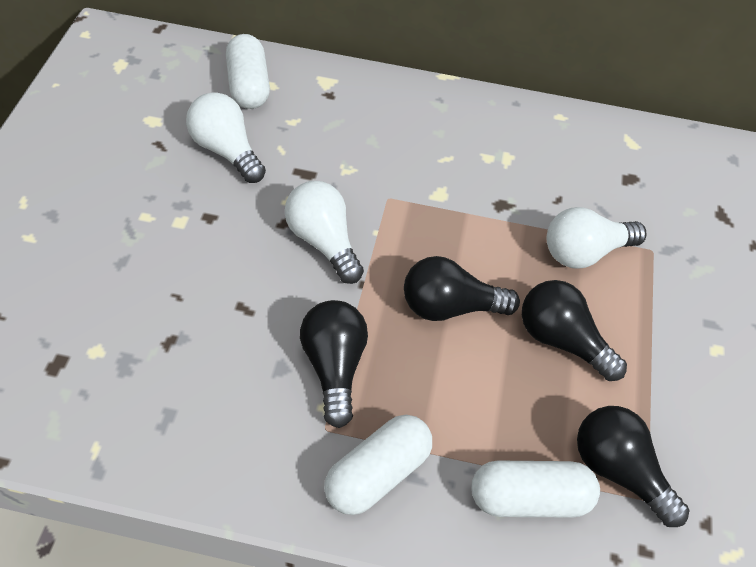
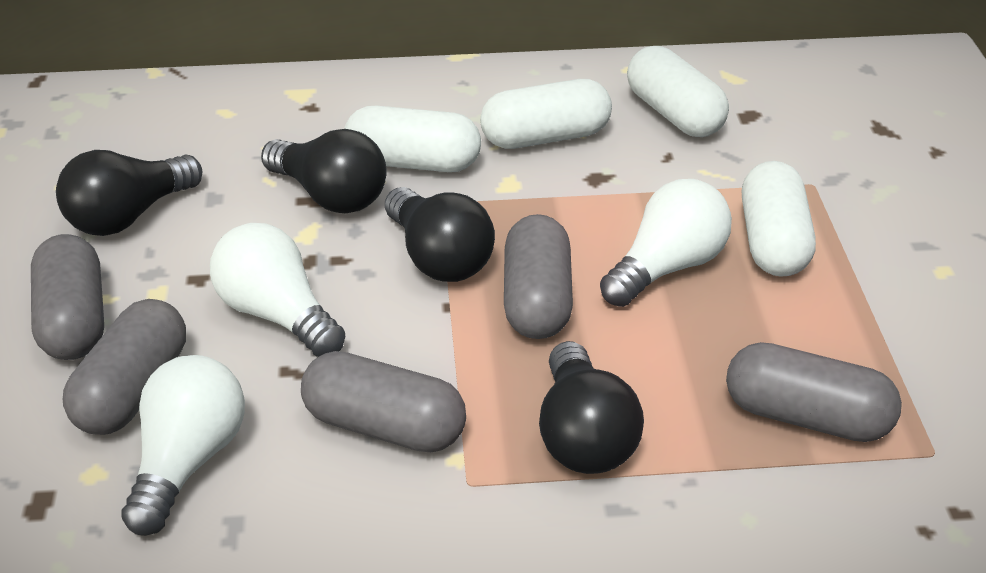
grey capsule: none = 0 -> [31,234,104,360] [63,299,186,435] [301,351,466,452] [504,214,573,339] [726,342,902,442] = 5
white capsule: [226,34,270,109] [324,415,432,515] [471,461,600,517] = 3 -> [344,106,481,172] [480,79,612,149] [627,46,729,137] [742,161,816,277] = 4

